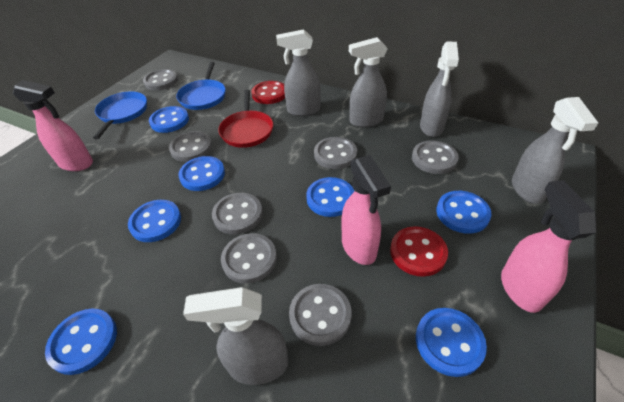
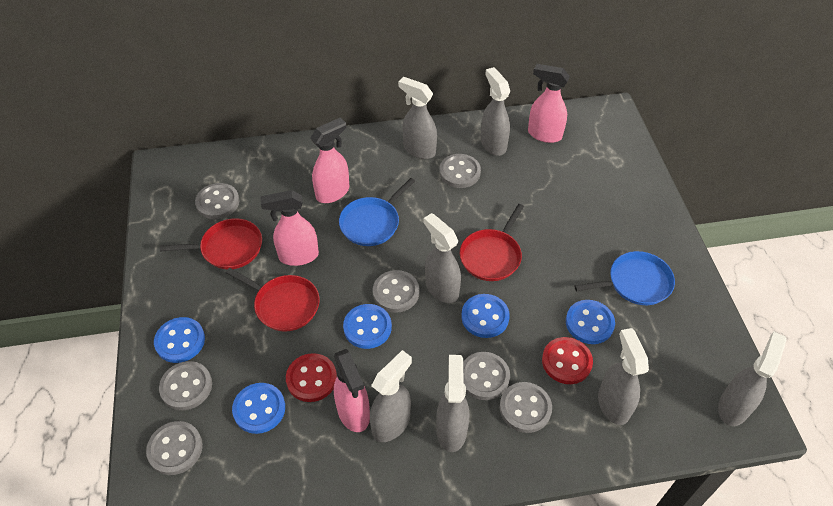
blue button: [45,309,117,375] [128,200,181,242] [149,106,189,133] [178,156,225,191] [306,177,354,217] [416,308,487,377] [436,191,491,234] = 7 -> [154,317,205,363] [232,383,285,434] [343,304,392,349] [461,294,510,338] [566,300,615,344] = 5
grey spray bottle: [183,287,288,385] [276,29,321,116] [349,37,388,127] [420,41,459,137] [512,97,598,204] = 5 -> [370,350,412,442] [398,77,437,159] [423,213,461,303] [436,355,469,452] [481,67,510,156] [598,328,649,425] [718,332,786,426] = 7
pink spray bottle: [13,80,93,171] [341,155,391,265] [501,180,596,313] = 3 -> [260,190,319,266] [310,118,349,203] [334,349,370,432] [528,64,570,143] = 4
red pan: [218,90,273,148] = 1 -> [160,218,262,270] [226,268,320,332] [460,204,524,281] = 3

